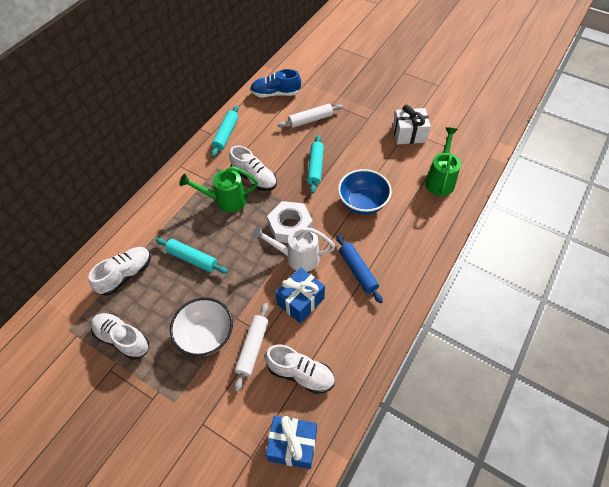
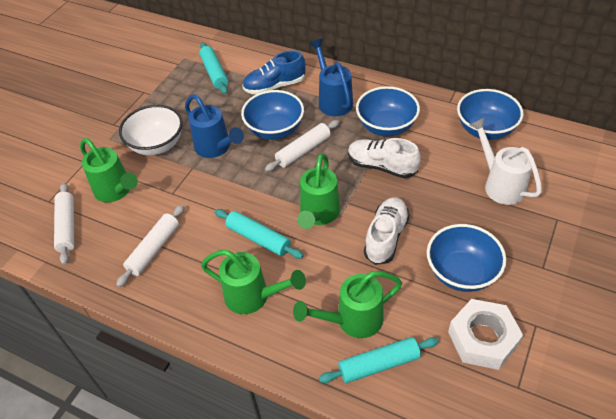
blue bowl: [338,169,392,215] = 1 -> [241,90,304,140] [356,86,420,136] [427,224,506,292] [457,89,523,140] = 4
blue gift: [266,416,317,469] [275,267,325,323] = 2 -> none = 0
blue rolling pin: [336,235,383,303] = 1 -> none = 0
blue watering can: none = 0 -> [185,94,244,158] [310,39,353,116] = 2
green watering can: [180,166,258,213] [425,127,461,196] = 2 -> [80,138,138,202] [201,249,306,314] [293,271,402,338] [297,154,340,229] = 4
white gift: [393,105,431,144] = 1 -> none = 0
white rolling pin: [234,303,269,392] [278,104,343,128] = 2 -> [54,183,74,265] [116,205,184,287] [265,120,339,172] = 3
white shoe: [89,247,151,296] [91,313,149,360] [229,146,277,191] [265,344,335,394] = 4 -> [348,138,421,178] [364,197,410,265] = 2

